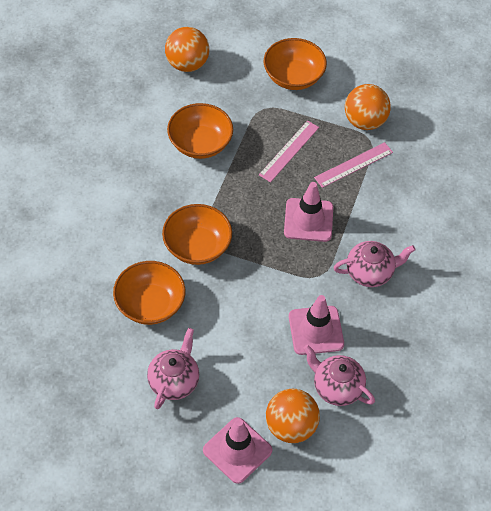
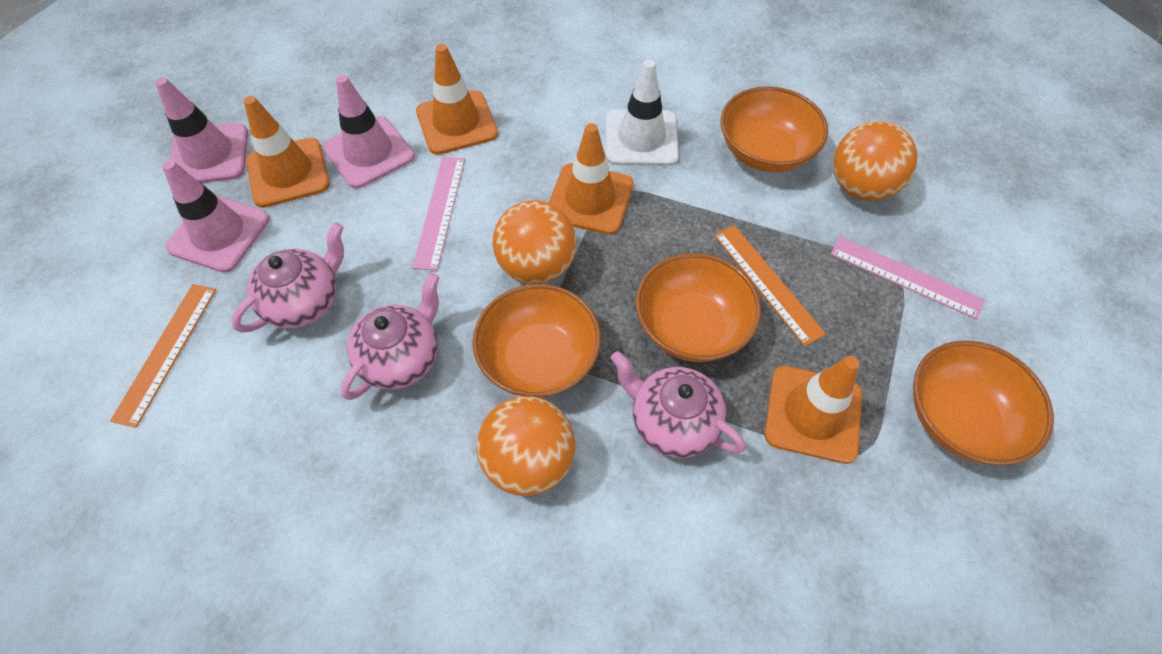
orange ruler: none = 0 -> [110,284,216,428] [714,225,826,346] = 2
orange traffic cone: none = 0 -> [244,96,330,208] [416,44,498,155] [549,123,634,235] [765,356,862,464] = 4
white traffic cone: none = 0 -> [606,60,679,166] = 1

